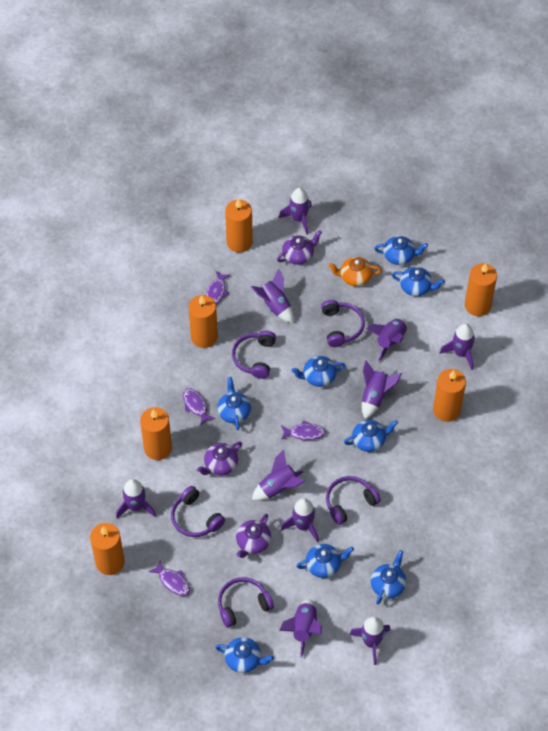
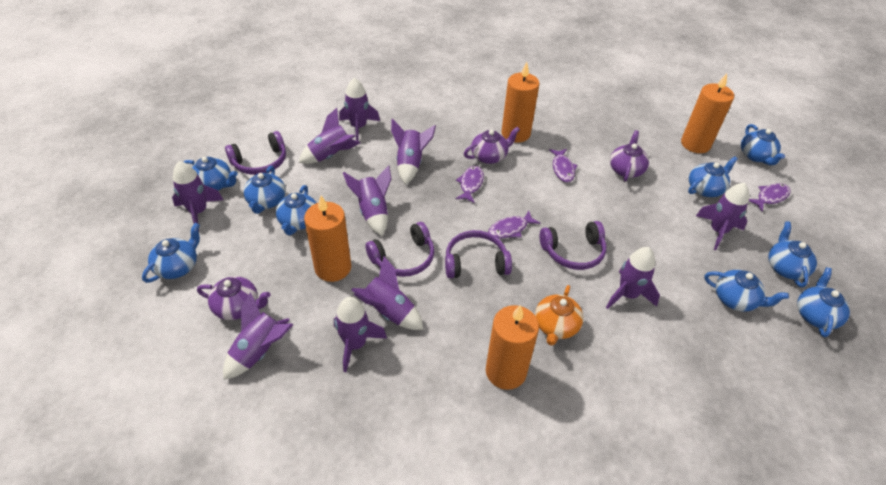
blue teapot: [215,637,274,673] [217,377,251,430] [291,356,345,387] [296,544,354,578] [344,420,398,452] [371,550,406,605] [374,236,428,265] [392,267,445,296] = 8 -> [142,223,200,283] [184,157,238,190] [243,166,286,214] [276,185,316,235] [688,156,738,197] [704,270,789,312] [741,124,785,165] [768,222,817,288] [797,267,850,337] = 9
orange candle: [90,523,125,575] [140,407,172,460] [189,295,218,348] [225,199,253,253] [433,369,466,422] [465,263,497,316] = 6 -> [304,196,351,282] [486,305,539,390] [501,62,539,143] [681,73,734,153] = 4
purple headphones: [171,486,225,537] [218,577,274,628] [232,330,276,379] [321,300,365,347] [326,476,381,525] = 5 -> [225,131,286,175] [365,222,435,277] [445,230,512,278] [540,221,606,270] = 4

